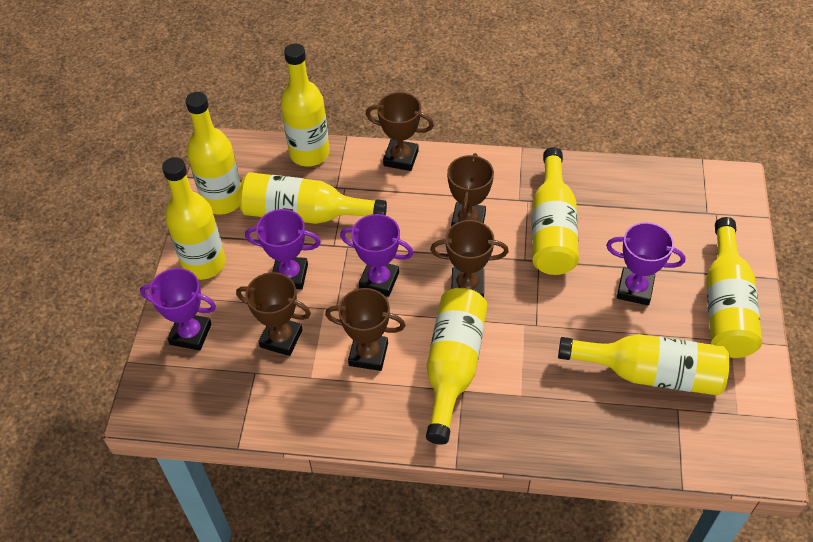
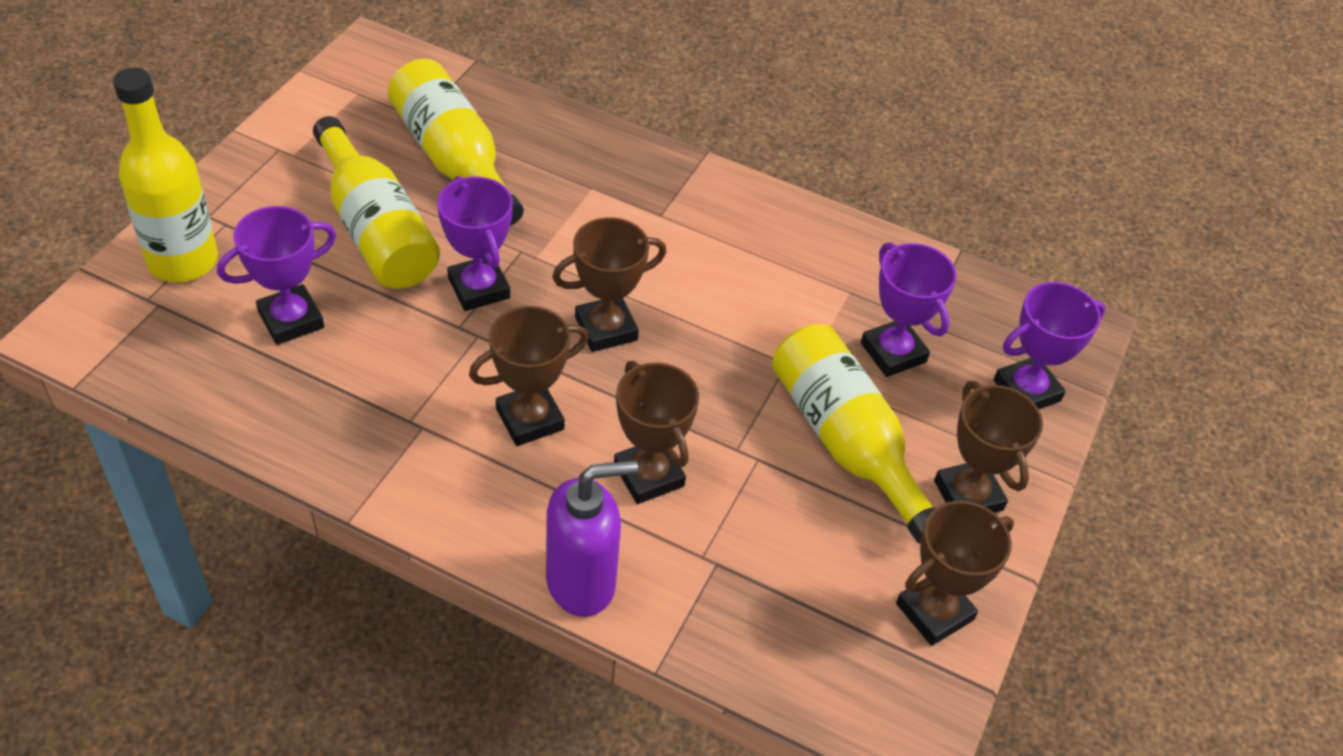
purple soap dispenser: none = 0 -> [546,460,638,617] = 1
yellow bottle: [162,157,226,280] [185,92,241,215] [239,172,387,224] [280,43,330,166] [426,288,488,445] [532,147,579,275] [558,334,730,396] [706,217,762,358] = 8 -> [113,68,218,282] [313,116,440,289] [388,59,524,226] [772,324,935,544] = 4

